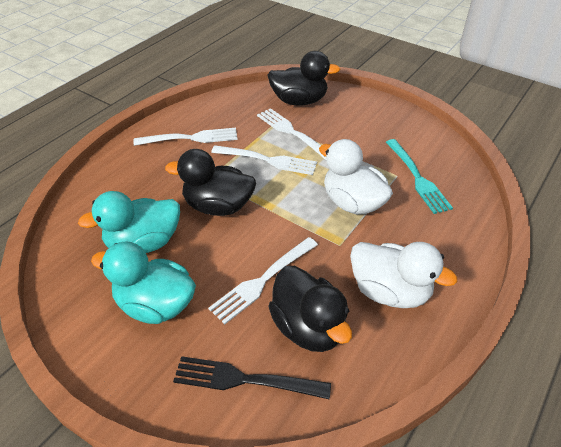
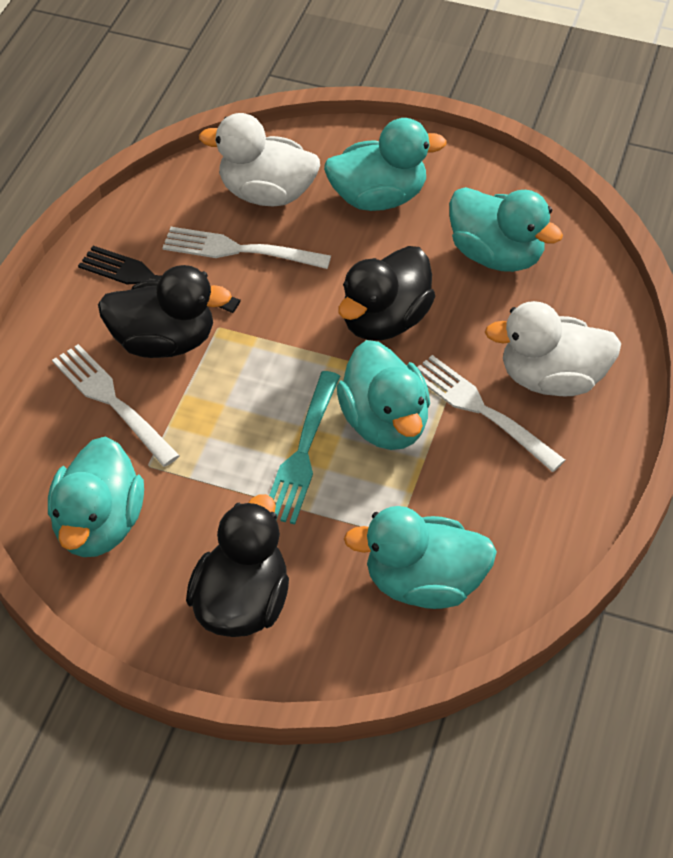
turquoise duck: [78,191,180,253] [91,241,196,324] = 2 -> [48,437,144,557] [324,118,447,211] [337,340,430,450] [344,506,497,609] [449,187,563,272] = 5
white fork: [133,128,238,146] [208,237,318,324] [211,145,317,175] [257,108,327,161] = 4 -> [52,344,180,467] [162,227,331,269] [417,355,565,472] = 3

